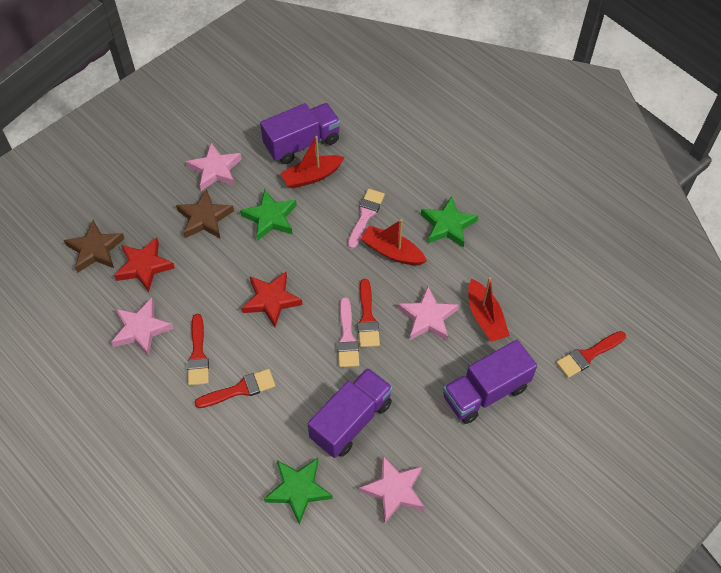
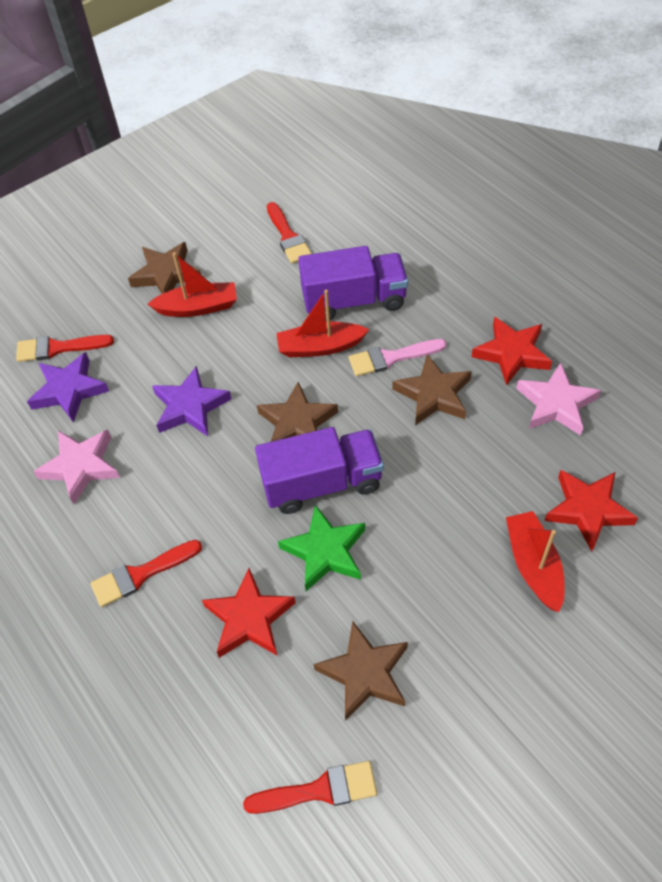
brown star: [64,220,125,273] [176,189,234,238] = 2 -> [128,242,201,294] [257,382,338,442] [314,621,408,721] [392,354,472,425] = 4
green star: [240,189,297,241] [264,458,333,525] [421,196,478,248] = 3 -> [278,505,365,591] = 1
pink brush: [337,297,359,368] [348,188,385,249] = 2 -> [349,339,447,376] = 1
pink star: [111,298,174,356] [186,143,242,191] [359,456,425,523] [398,286,459,341] = 4 -> [33,430,120,504] [516,363,601,436] = 2
purple star: none = 0 -> [27,352,109,423] [152,366,232,436] = 2
purple truck: [260,103,341,164] [308,368,393,458] [443,340,537,424] = 3 -> [255,427,384,514] [298,246,408,322] = 2
red star: [114,238,175,292] [242,272,303,327] = 2 -> [202,568,296,658] [471,317,552,386] [544,470,638,551] = 3

